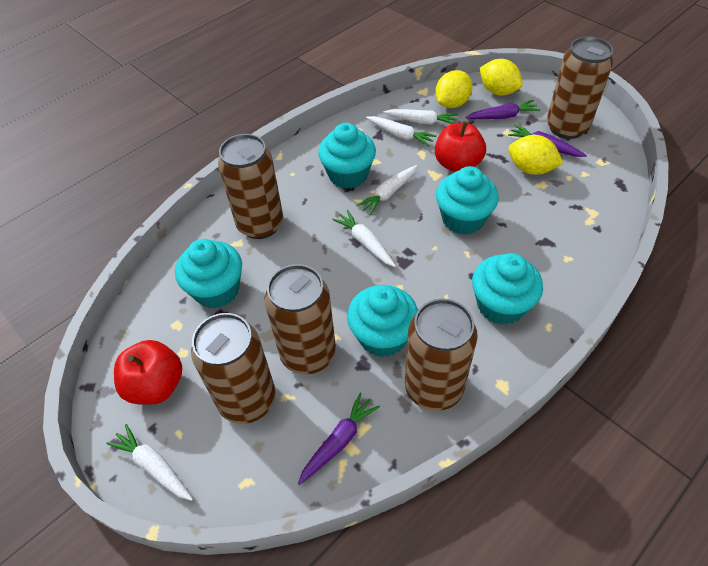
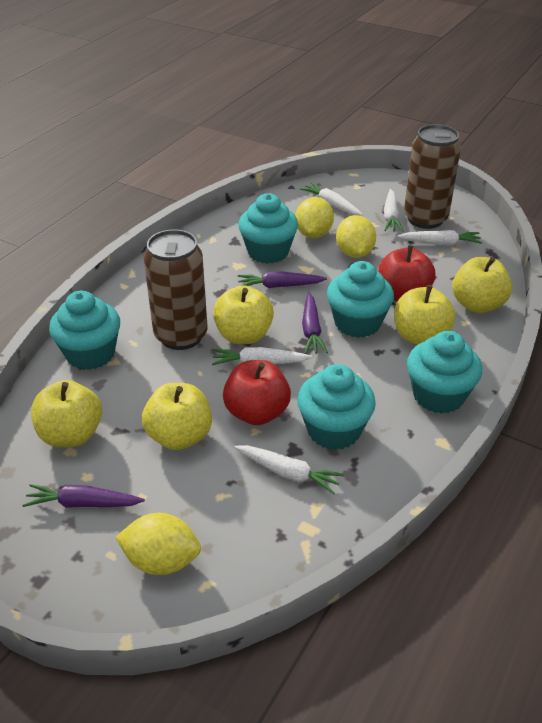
brown can: [191,313,276,424] [218,134,283,239] [265,264,336,375] [405,299,478,411] [547,37,613,139] = 5 -> [144,229,207,350] [404,124,461,229] = 2
yellow apple: none = 0 -> [31,380,102,447] [142,383,212,450] [213,285,274,344] [394,285,456,345] [452,257,512,313] = 5

